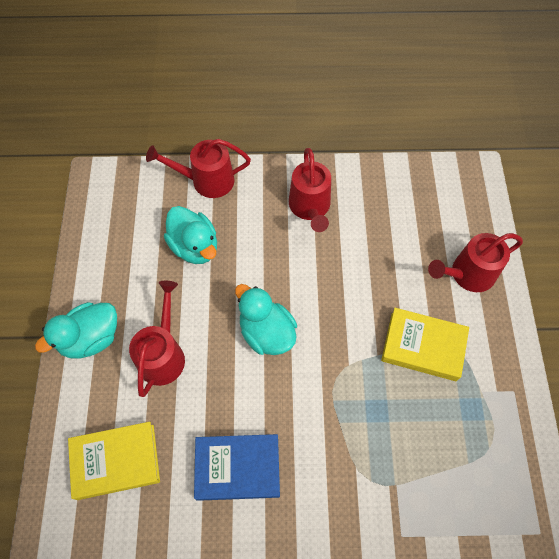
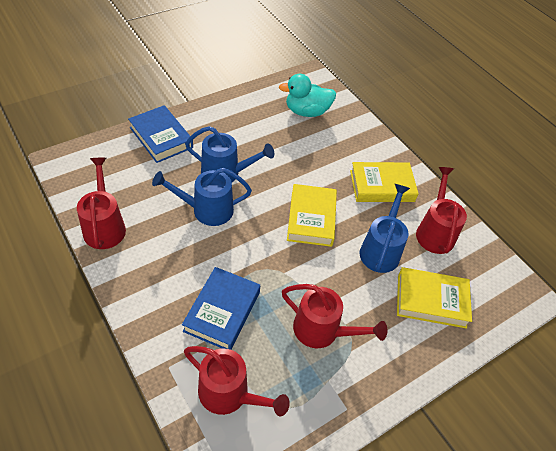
blue book: [194,434,280,501] = 1 -> [128,105,193,163] [182,267,260,350] = 2
blue watering can: none = 0 -> [152,168,252,226] [185,126,274,182] [360,184,410,273] = 3
turquoise duck: [35,302,117,358] [164,206,217,264] [235,284,297,355] = 3 -> [279,74,336,117] = 1
yellow book: [68,422,160,500] [381,308,469,381] = 2 -> [287,184,337,247] [350,162,419,202] [397,267,472,329] = 3

